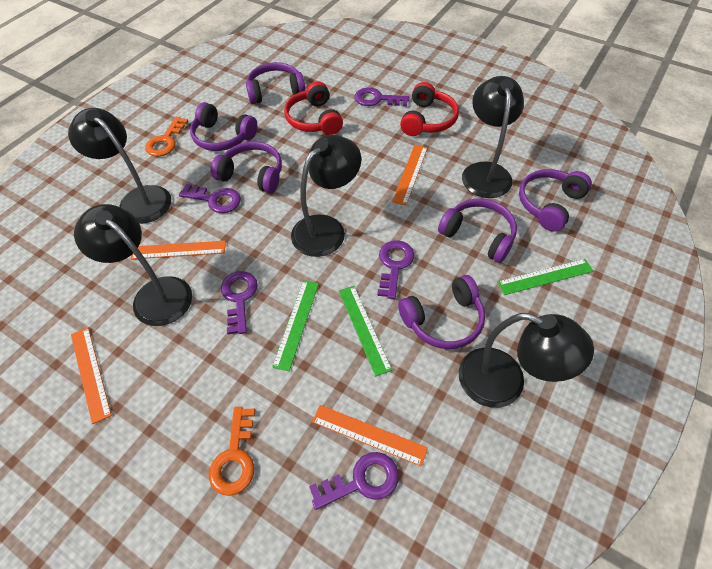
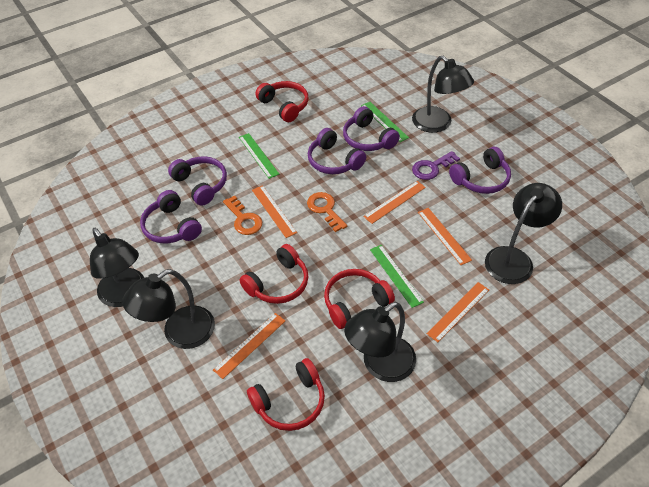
orange ruler: [71,328,112,424] [130,241,226,259] [312,405,428,467] [392,145,427,205] = 4 -> [213,313,285,379] [252,185,297,238] [363,181,426,224] [418,208,472,265] [426,282,489,342] = 5
purple headphones: [190,102,257,151] [211,141,282,193] [246,62,306,104] [398,275,485,349] [438,198,517,263] [519,169,592,232] = 6 -> [140,190,202,243] [168,156,227,206] [308,128,366,174] [343,106,400,151] [449,147,511,194] = 5
purple key: [179,184,241,213] [221,271,258,334] [309,452,399,510] [355,87,409,107] [377,240,414,299] = 5 -> [412,151,460,180] = 1
red headphones: [284,81,343,135] [400,82,459,136] = 2 -> [239,244,308,304] [247,358,325,431] [255,81,308,122] [324,269,395,329] = 4

